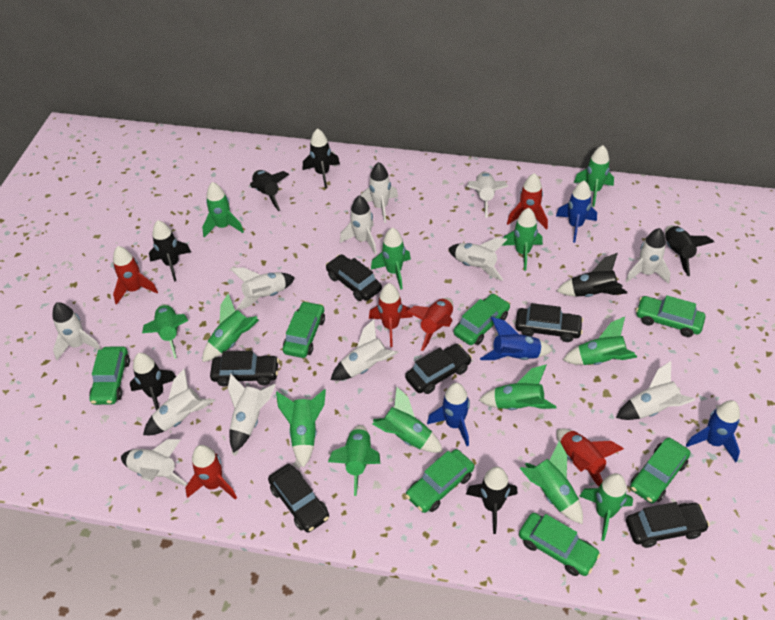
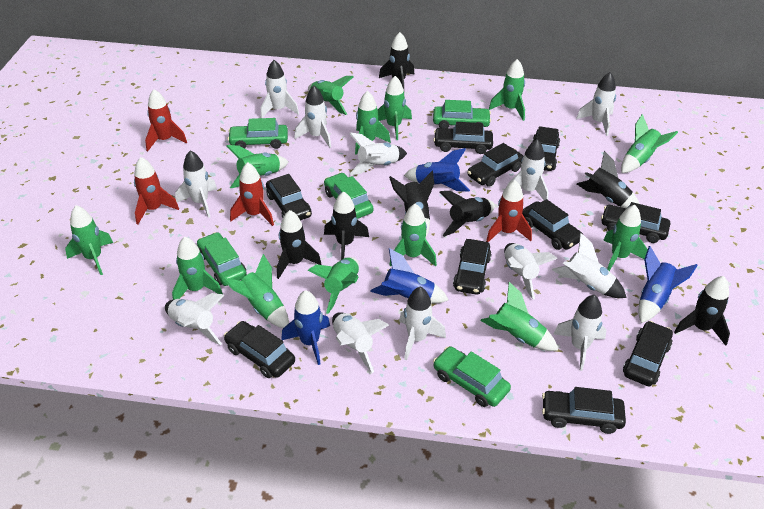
black car: [210,351,279,387] [268,464,329,533] [326,254,382,301] [405,344,472,394] [515,303,583,342] [626,502,710,548] = 6 -> [224,321,295,378] [266,174,312,221] [433,122,493,154] [453,239,492,295] [467,143,524,187] [522,199,583,250] [532,126,560,171] [542,387,626,434] [601,202,670,243] [623,321,673,386] = 10
green car: [89,346,130,405] [283,301,325,358] [406,449,474,513] [454,294,510,345] [519,513,601,576] [630,438,691,503] [636,295,705,337] = 7 -> [197,232,247,286] [227,118,288,149] [324,173,373,219] [433,100,491,128] [433,347,511,407] = 5
red rocket: [113,246,158,305] [185,445,237,500] [369,283,413,347] [407,298,453,351] [507,173,548,230] [556,428,624,486] = 6 -> [134,157,179,224] [145,89,187,151] [230,162,274,226] [486,180,532,242] = 4

